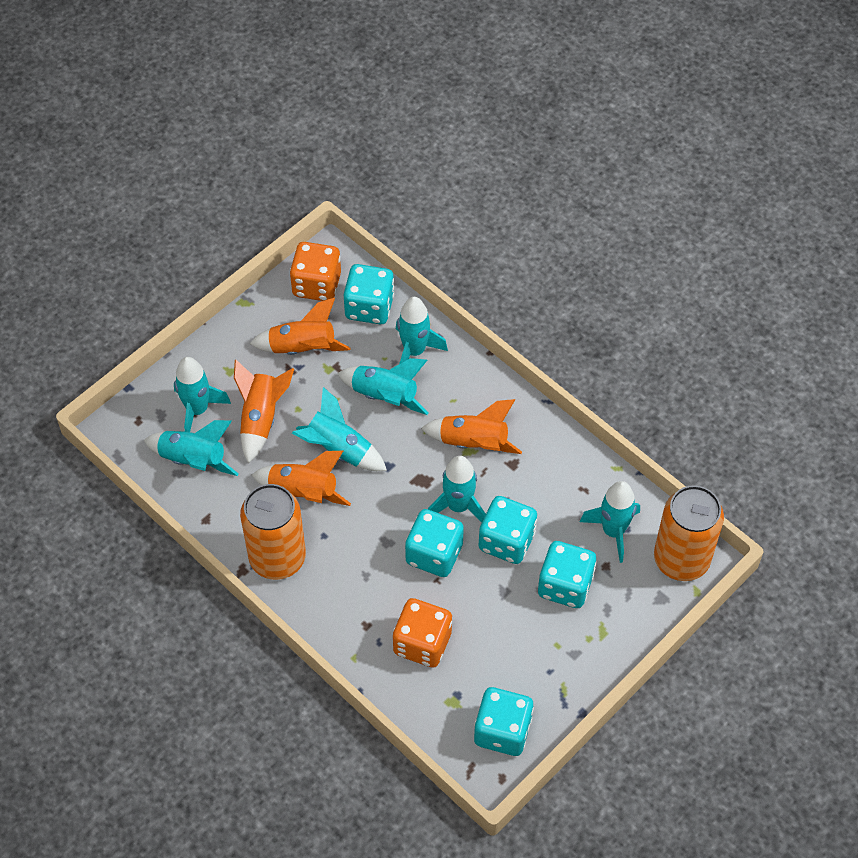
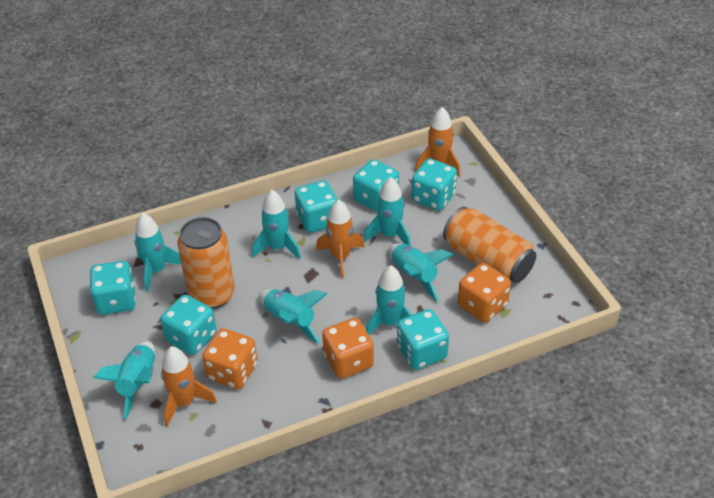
orange dice: [290,242,341,301] [393,598,452,668] = 2 -> [202,328,258,389] [322,318,374,379] [458,263,511,323] = 3
orange rocket: [234,360,294,464] [250,298,350,355] [252,451,351,506] [421,399,522,454] = 4 -> [161,346,217,427] [316,199,365,278] [415,107,460,176] = 3
turquoise dice: [343,264,394,324] [405,509,464,577] [474,687,534,756] [479,496,537,564] [538,541,596,608] = 5 -> [90,261,136,315] [160,295,217,355] [295,180,338,233] [353,159,399,212] [397,309,449,370] [411,158,457,211] = 6

